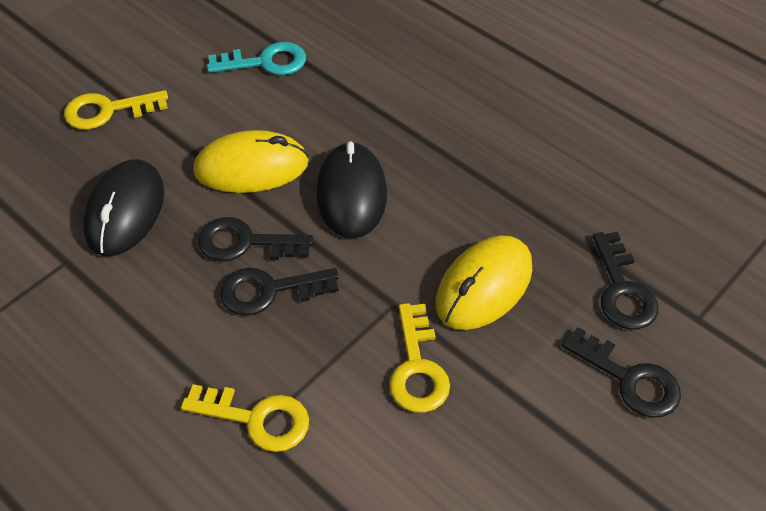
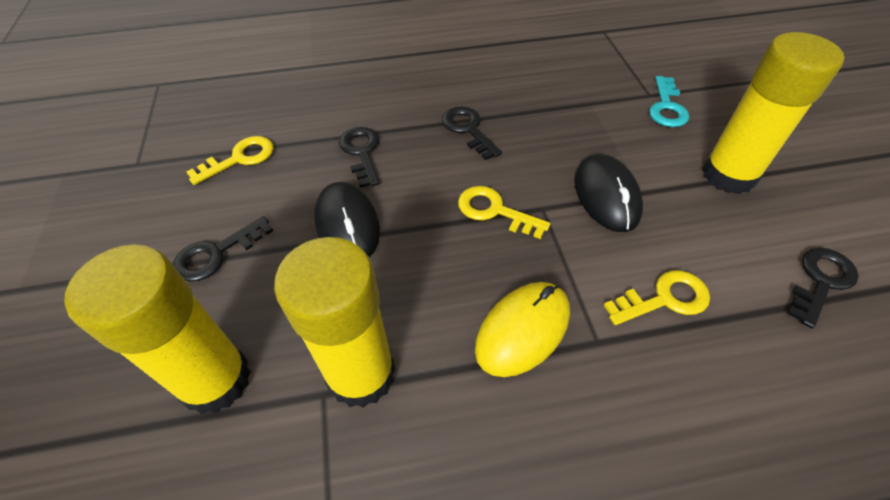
yellow glue stick: none = 0 -> [64,244,251,414] [274,237,395,408] [702,32,844,194] = 3
yellow mouse: [193,130,309,193] [436,235,532,330] = 2 -> [475,282,570,377] = 1

